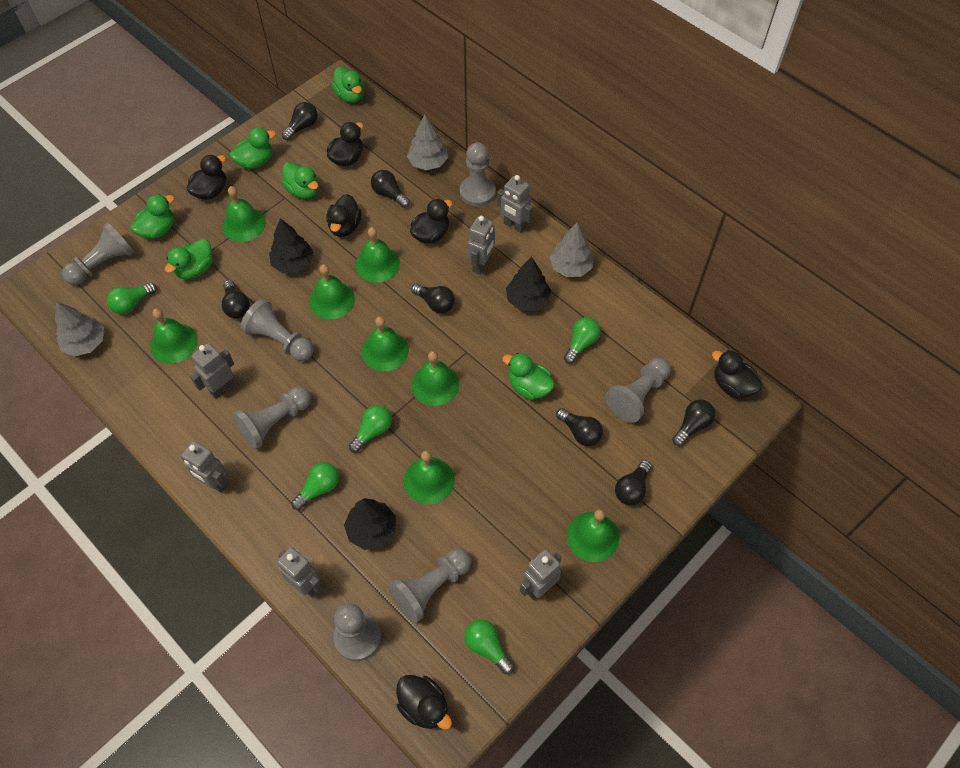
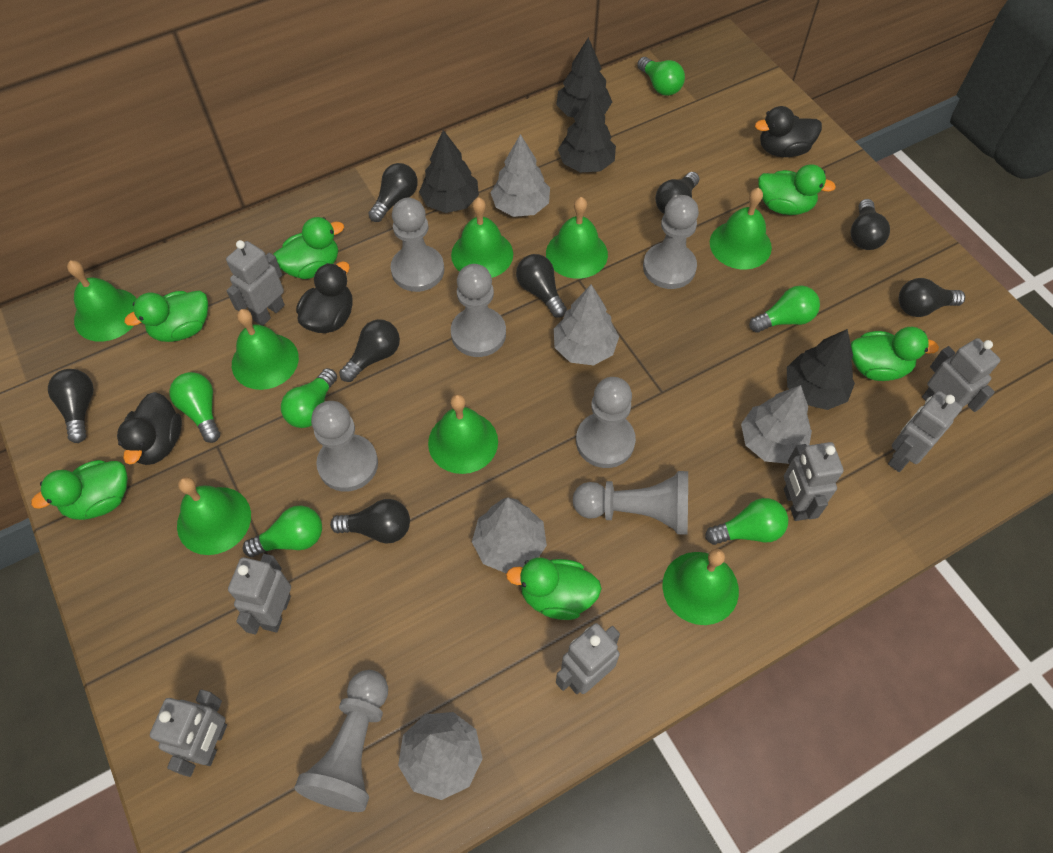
black duck: [186,155,226,200] [326,194,362,237] [327,122,363,166] [396,675,452,730] [410,198,452,244] [712,350,762,399] = 6 -> [117,392,182,465] [296,262,353,333] [755,106,822,157] = 3
black light bulb: [222,280,250,319] [282,102,318,140] [371,170,410,208] [411,283,455,313] [556,408,603,446] [615,460,652,506] [672,400,715,446] = 7 -> [48,369,94,443] [330,499,410,543] [339,319,400,382] [368,163,418,222] [516,254,567,318] [655,172,699,214] [850,199,890,250] [899,278,965,317] = 8
black tree: [269,218,314,273] [344,498,396,550] [506,257,551,311] = 3 -> [419,130,479,213] [556,37,612,118] [558,90,616,172] [787,329,855,410] = 4
green light bulb: [107,282,157,314] [291,462,339,510] [349,405,392,453] [464,619,514,674] [564,317,601,364] = 5 -> [169,372,220,443] [243,506,322,557] [281,368,337,428] [637,57,685,96] [705,498,788,545] [749,285,820,333] = 6
grey robot: [181,441,228,493] [190,343,235,399] [277,547,323,597] [467,216,495,274] [497,175,533,233] [520,549,562,600] = 6 -> [150,690,227,777] [226,240,285,326] [228,554,291,634] [556,623,620,694] [784,442,844,521] [888,391,962,472] [922,338,1000,412] = 7
grey tree: [55,302,104,357] [407,115,448,170] [550,222,594,277] = 3 -> [398,712,483,800] [472,497,547,573] [490,134,550,217] [554,285,619,365] [741,385,812,464] = 5

